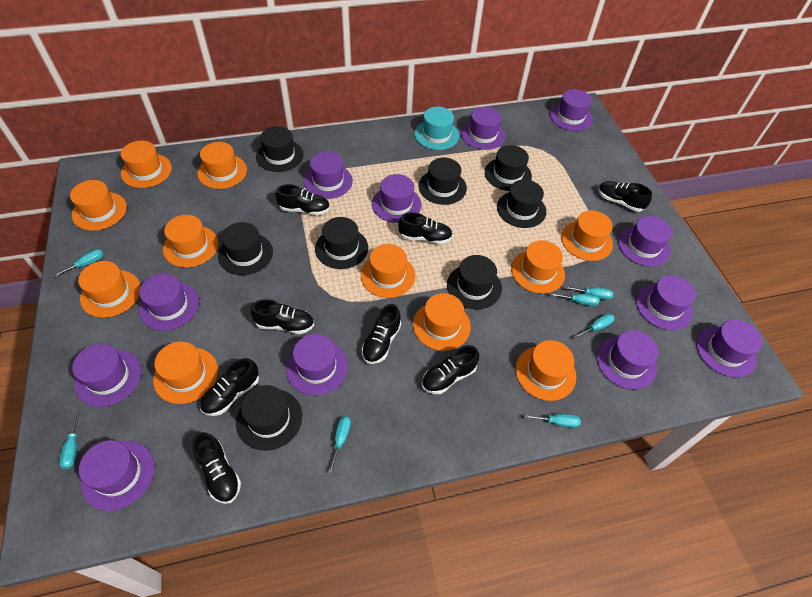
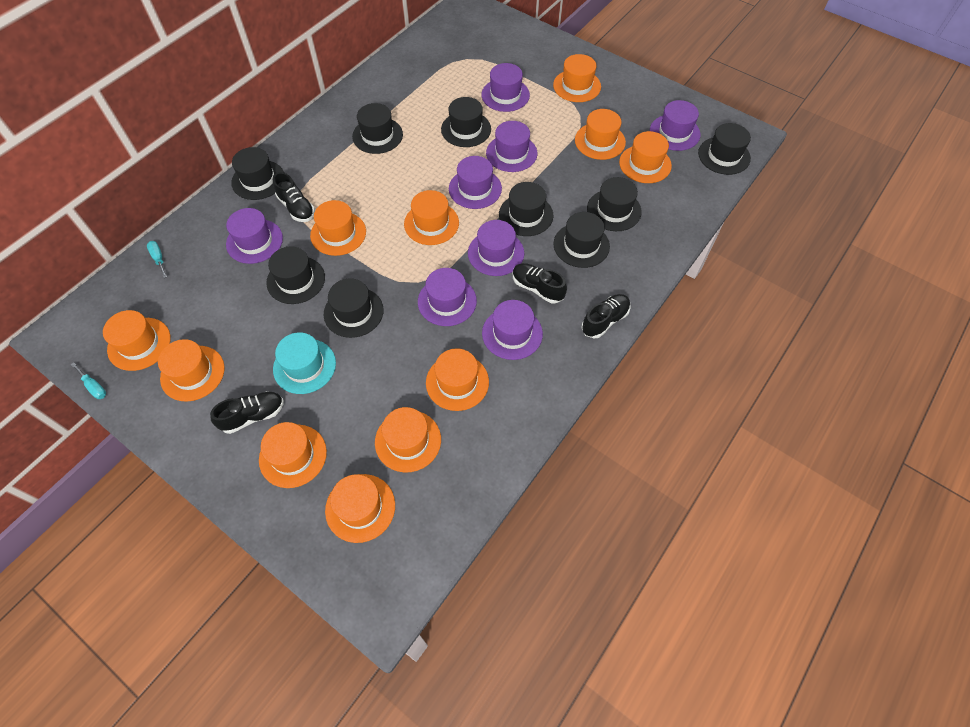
black hat: [218,222,273,275] [236,385,302,451] [256,126,304,172] [315,217,368,269] [418,158,467,205] [447,255,502,309] [485,145,532,191] [497,179,546,228] = 8 -> [231,147,284,200] [266,246,325,304] [324,279,384,338] [352,103,403,154] [441,97,491,147] [499,182,553,236] [553,212,610,268] [587,177,642,231] [698,123,751,175] = 9
black shoe: [192,432,241,504] [200,358,259,416] [251,299,314,334] [276,184,330,215] [362,304,401,364] [398,212,453,244] [422,345,479,394] [598,181,652,212] = 8 -> [210,391,284,434] [273,172,315,222] [513,263,567,303] [581,294,631,338] = 4
purple hat: [72,344,141,407] [79,440,155,511] [139,273,199,331] [286,334,348,395] [304,151,353,199] [372,174,422,223] [461,107,505,150] [550,89,593,131] [597,330,658,390] [618,216,672,267] [636,275,696,330] [696,320,762,378] = 12 -> [226,208,283,264] [418,268,477,326] [449,156,502,209] [468,220,524,276] [481,63,530,112] [482,300,543,360] [486,121,537,172] [650,100,700,151] = 8
turquoise screwdriver: [54,249,104,277] [59,411,79,469] [328,416,351,473] [524,414,581,428] [550,293,600,306] [564,286,613,300] [573,314,614,339] = 7 -> [71,362,106,399] [147,241,167,278] = 2

